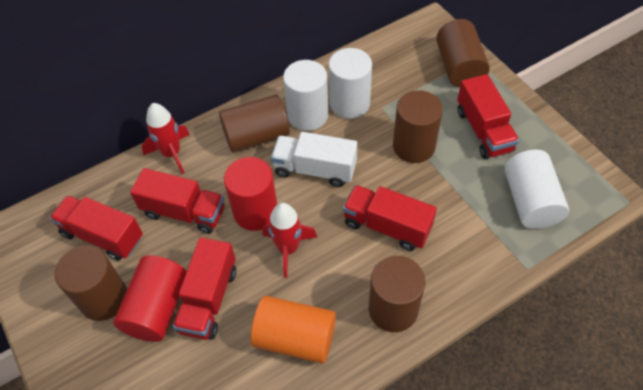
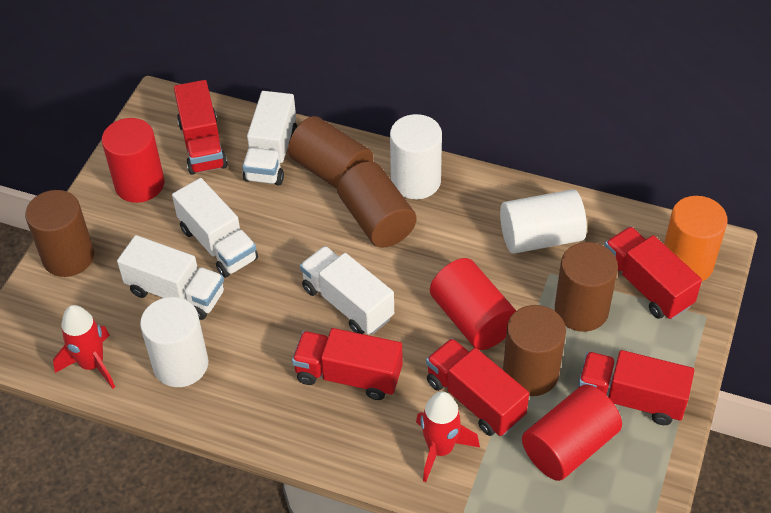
red cylinder: [113,255,186,342] [224,157,277,231] = 2 -> [102,118,164,203] [430,258,516,350] [522,384,622,481] = 3
white truck: [271,132,357,187] = 1 -> [117,235,224,320] [172,178,258,278] [242,91,297,185] [300,246,394,335] = 4

